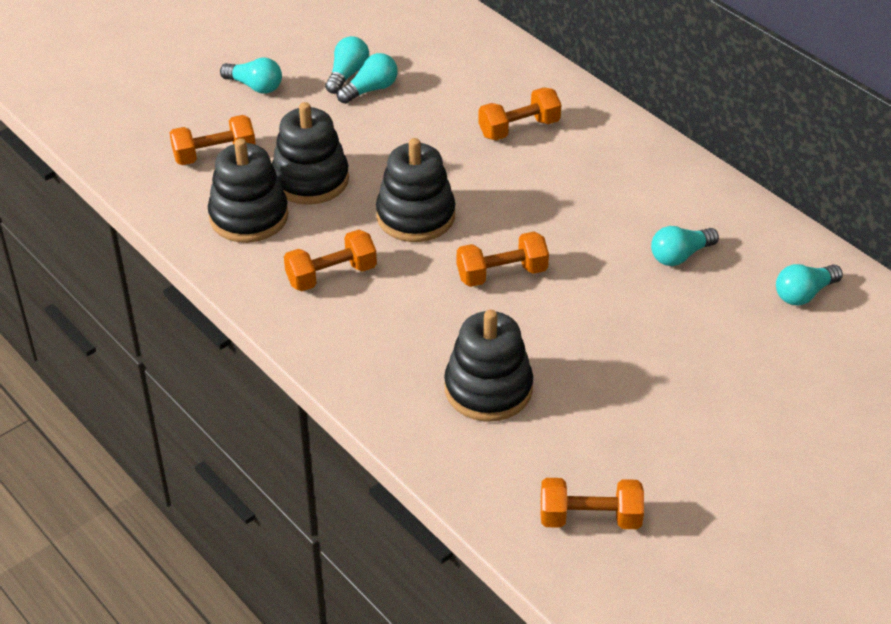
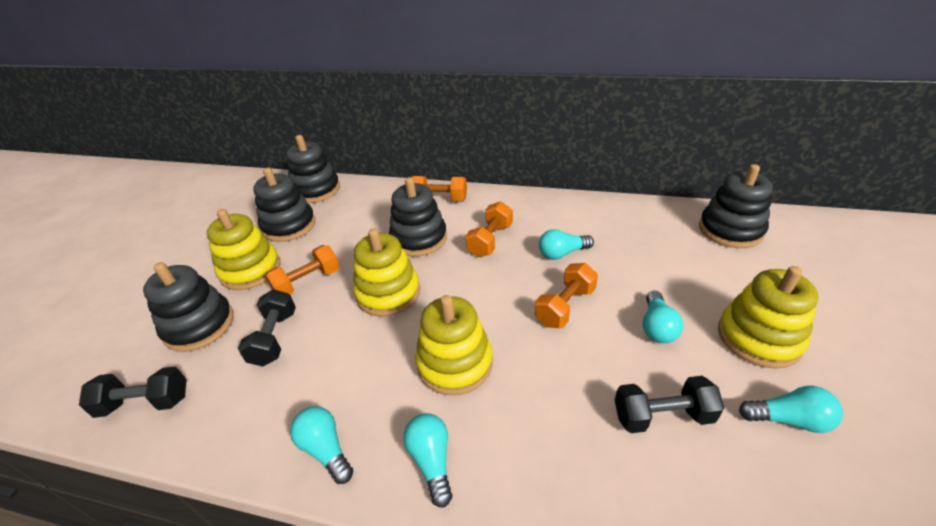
black dumbbell: none = 0 -> [79,367,187,418] [238,289,296,367] [615,376,724,433] = 3
black stacking toy: [208,138,289,243] [272,102,349,205] [376,138,455,242] [444,310,533,421] = 4 -> [143,262,234,352] [253,167,316,242] [286,135,340,203] [389,177,447,257] [699,164,773,248] = 5
orange dumbbell: [170,115,256,165] [284,230,377,291] [457,232,549,287] [478,87,561,141] [541,478,644,529] = 5 -> [265,245,340,295] [412,176,467,201] [466,201,513,257] [535,263,598,328] = 4
yellow stacking toy: none = 0 -> [207,209,281,290] [353,228,420,317] [415,295,493,395] [718,266,818,369] = 4

